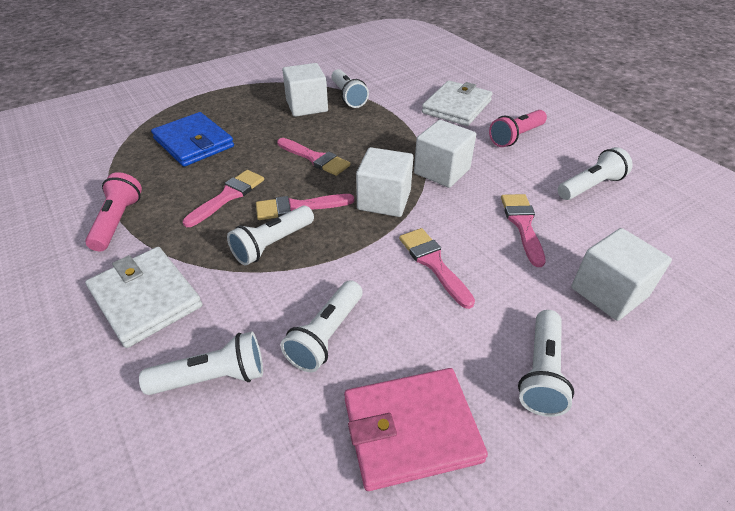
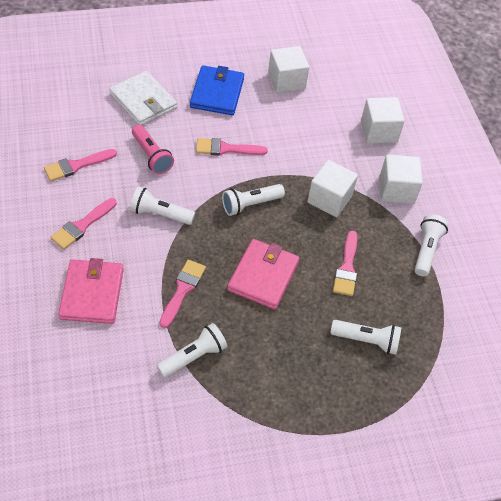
pink flashlight: [85,172,142,251] [489,110,547,147] = 2 -> [132,125,174,174] = 1
pink wallet: [344,368,488,491] = 1 -> [58,258,124,324] [227,239,299,309] = 2
white flashlight: [139,332,263,395] [227,206,314,265] [281,280,363,372] [331,69,369,108] [518,310,574,417] [558,147,633,200] = 6 -> [130,186,195,225] [156,323,227,378] [222,184,285,216] [330,320,402,355] [414,214,448,276] = 5
white wallet: [86,247,202,348] [422,81,493,126] = 2 -> [109,71,177,125] = 1

